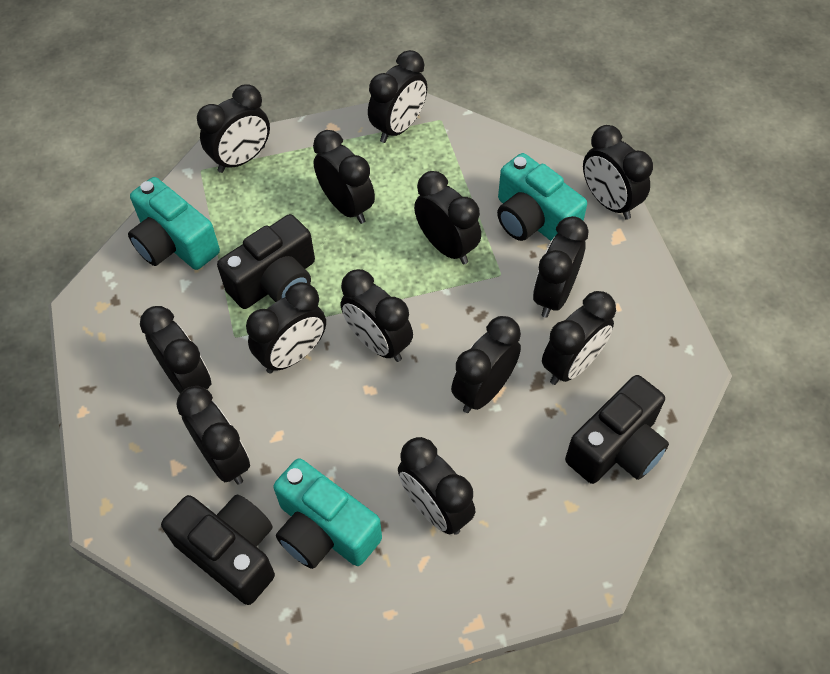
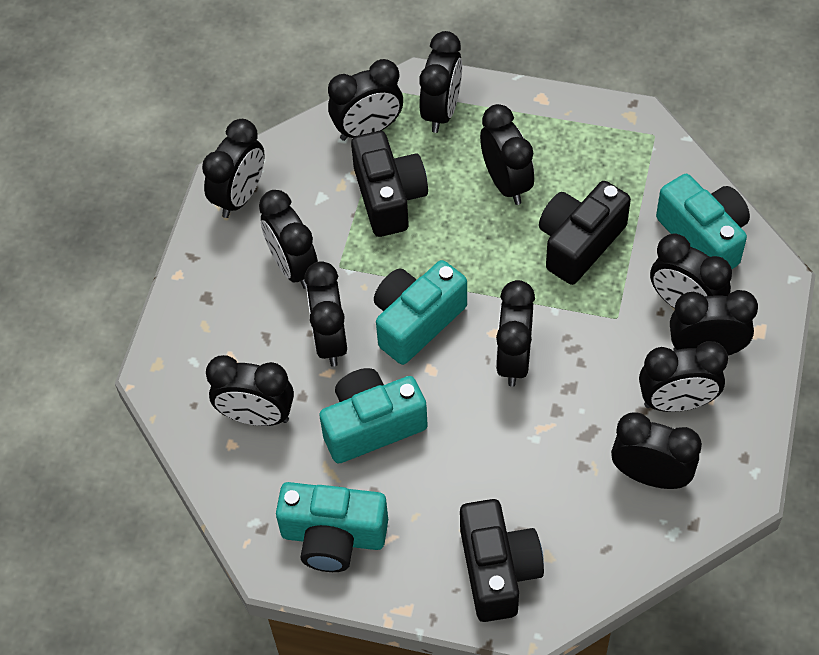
black clock: [140,306,211,393] [176,386,250,485] [197,84,270,173] [246,282,326,374] [313,130,375,224] [341,269,413,362] [368,50,427,143] [398,437,475,535] [414,171,481,264] [451,316,521,413] [533,216,589,318] [542,291,616,385] [583,125,653,220] = 13 -> [202,119,265,218] [206,355,294,426] [259,190,318,289] [304,261,347,367] [328,59,403,141] [419,31,462,133] [480,104,534,205] [496,280,535,387] [611,412,702,489] [639,341,728,412] [650,234,732,308] [670,290,758,356] = 12
turquoise camera: [128,177,220,270] [274,458,382,569] [497,153,587,241] = 3 -> [276,482,388,572] [319,368,428,464] [374,260,467,365] [656,174,750,269] = 4

